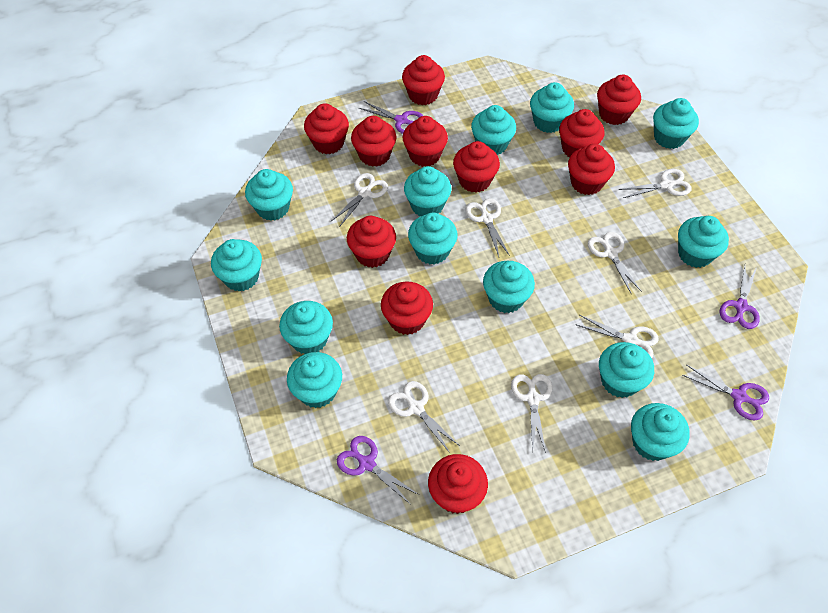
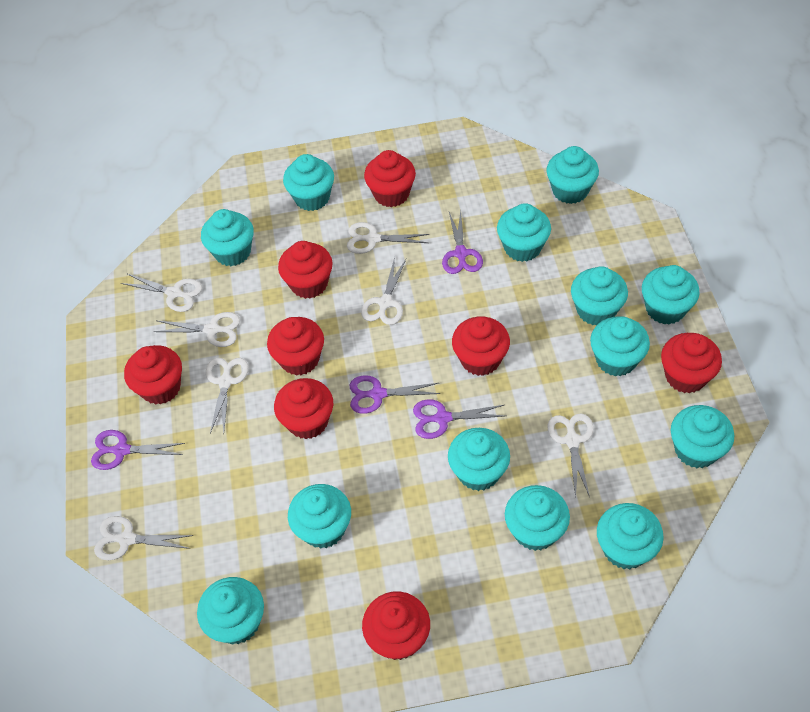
red cupcake: [304,103,349,154] [347,216,396,268] [351,116,396,167] [381,281,433,335] [402,55,445,105] [403,116,448,167] [428,454,488,514] [453,141,500,193] [559,109,604,157] [568,144,615,195] [597,75,641,125] = 11 -> [124,345,182,405] [267,317,324,376] [274,378,333,439] [278,241,333,299] [362,591,430,660] [364,150,416,207] [452,317,510,376] [661,333,722,394] = 8

